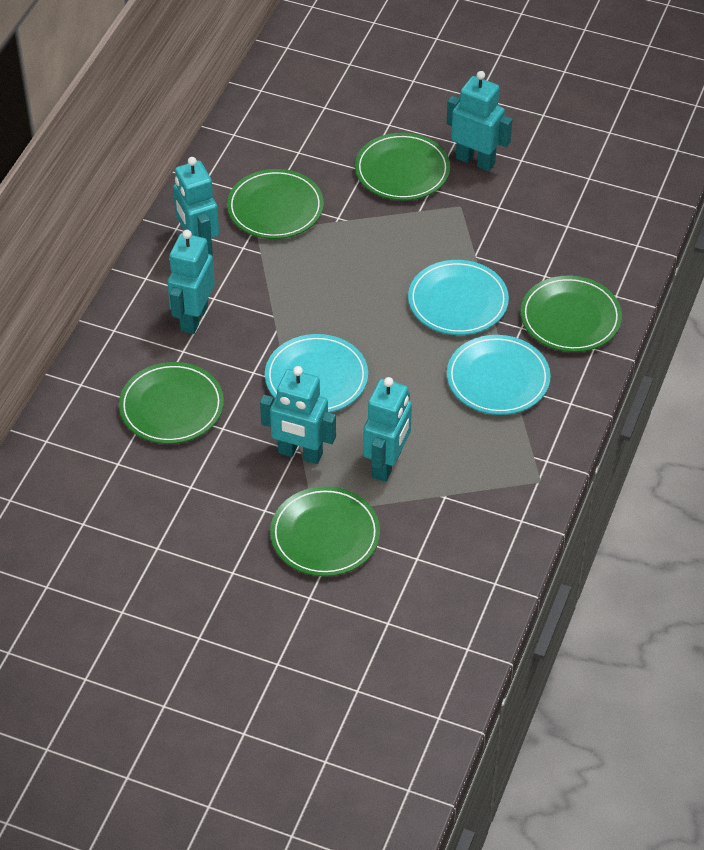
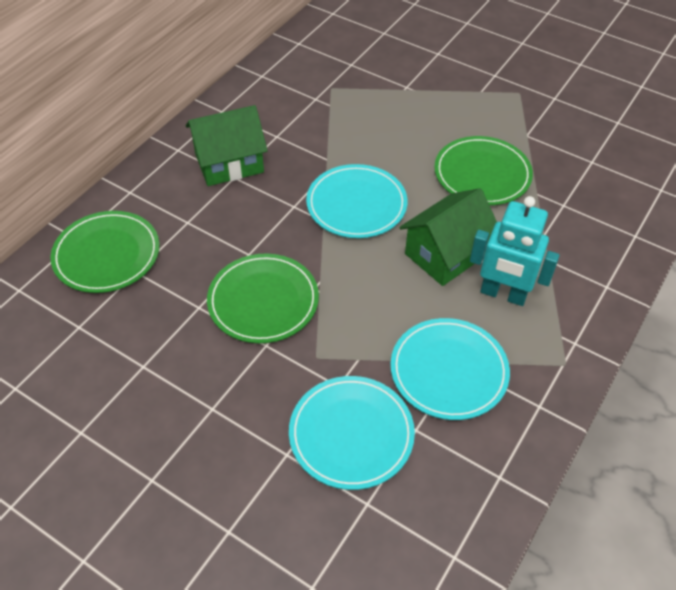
green house: none = 0 -> [186,105,268,186] [399,188,497,286] = 2
green plate: [119,362,224,444] [227,169,324,239] [270,486,380,576] [355,133,450,201] [521,276,622,352] = 5 -> [51,211,160,293] [207,253,319,343] [434,136,533,205] = 3
turquoise robot: [167,230,215,334] [173,157,219,257] [260,366,336,464] [363,377,412,482] [447,71,513,171] = 5 -> [470,196,560,306] = 1

